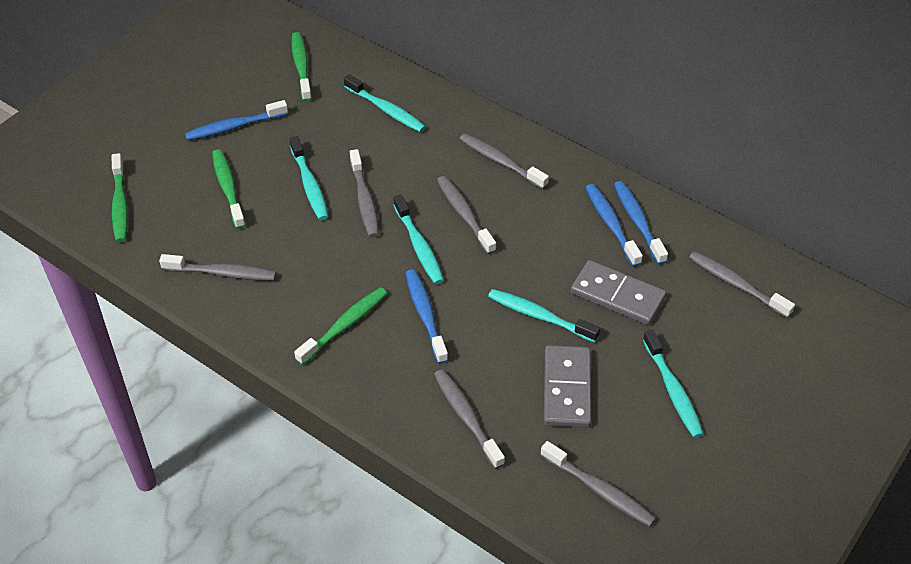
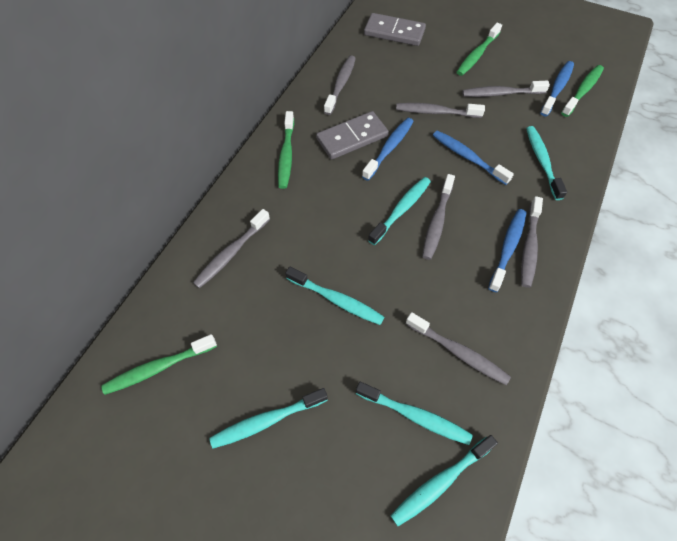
turquoise toothbrush: [289,136,328,220] [344,74,426,132] [393,195,444,284] [488,289,600,342] [643,330,704,438] = 5 -> [209,388,328,449] [286,267,384,325] [356,382,473,445] [368,177,431,245] [390,435,498,526] [526,126,567,200] = 6

